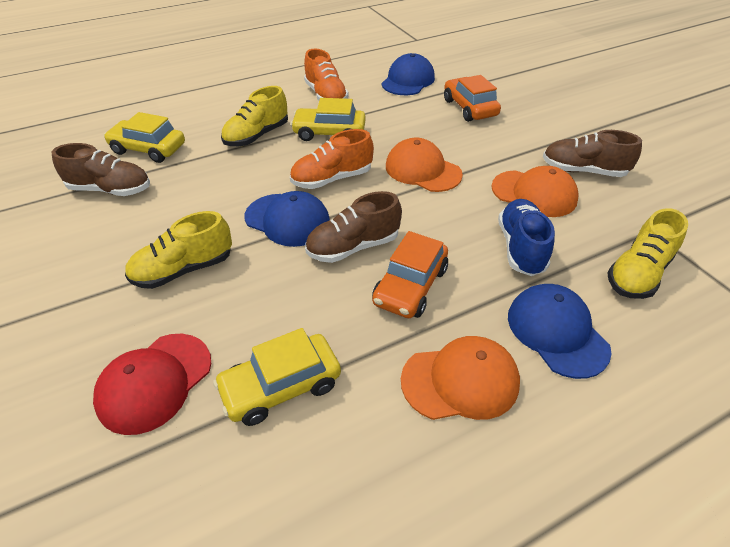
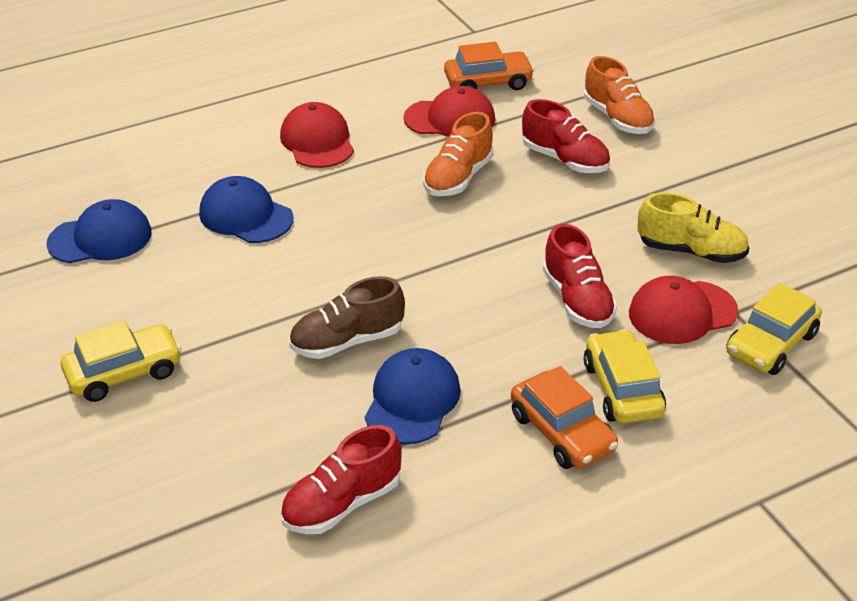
blue shoe: [498,199,555,276] = 1 -> none = 0
brown shoe: [51,143,150,196] [305,191,402,263] [543,130,642,177] = 3 -> [289,276,405,359] = 1
orange cap: [386,138,463,192] [401,336,520,420] [491,166,579,217] = 3 -> none = 0
red cap: [93,334,211,435] = 1 -> [280,102,354,168] [404,86,495,137] [629,276,738,344] = 3
red shoe: none = 0 -> [280,425,402,534] [522,99,610,173] [543,224,617,328] = 3
yellow shoe: [125,211,232,289] [221,86,288,146] [607,208,688,299] = 3 -> [638,192,749,263] = 1

